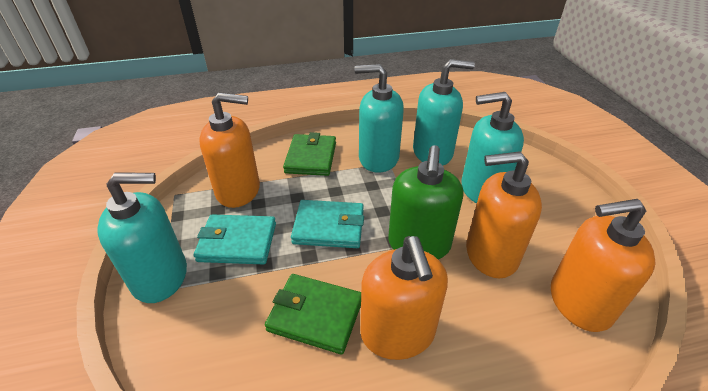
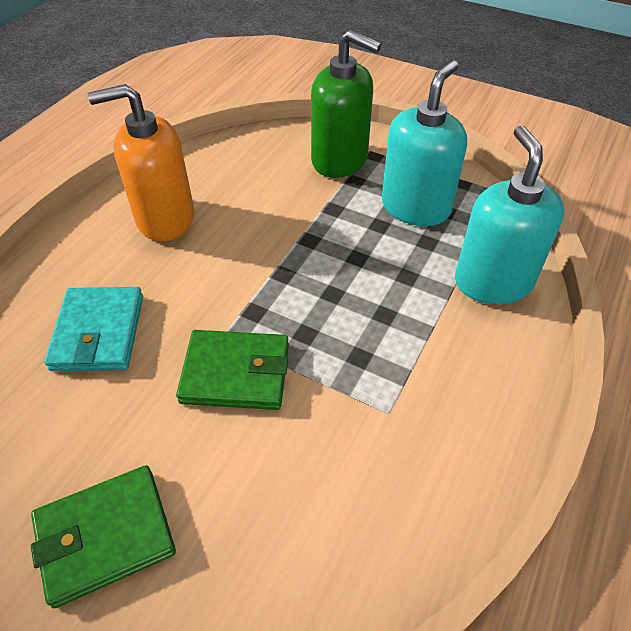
orange soap dispenser: [199,92,260,208] [361,236,448,360] [466,151,542,279] [551,199,656,332] = 4 -> [87,84,194,241] = 1
turquoise soap dispenser: [97,173,187,303] [355,64,404,173] [413,59,475,166] [461,92,524,203] = 4 -> [382,60,467,226] [455,125,564,304] = 2
turquoise wallet: [194,214,276,264] [291,200,364,248] = 2 -> [44,287,143,371] = 1

